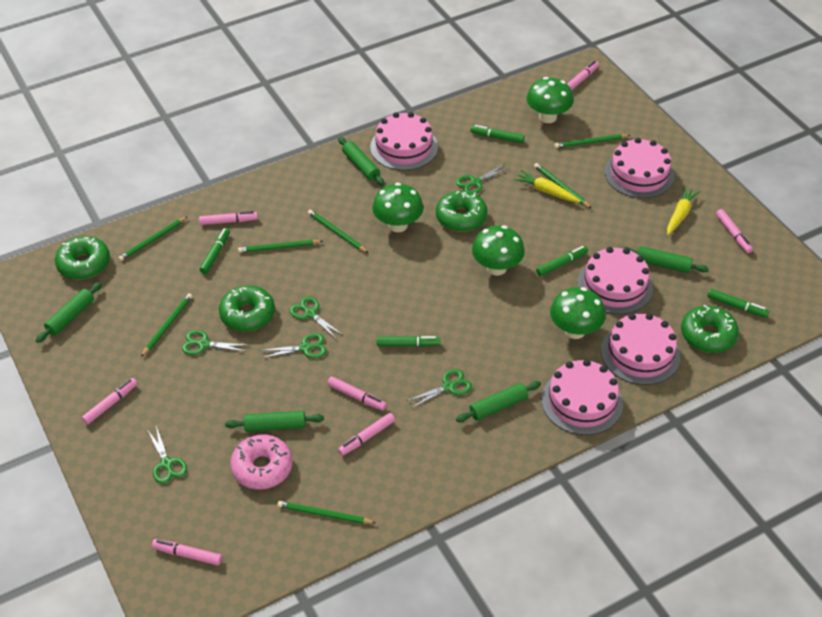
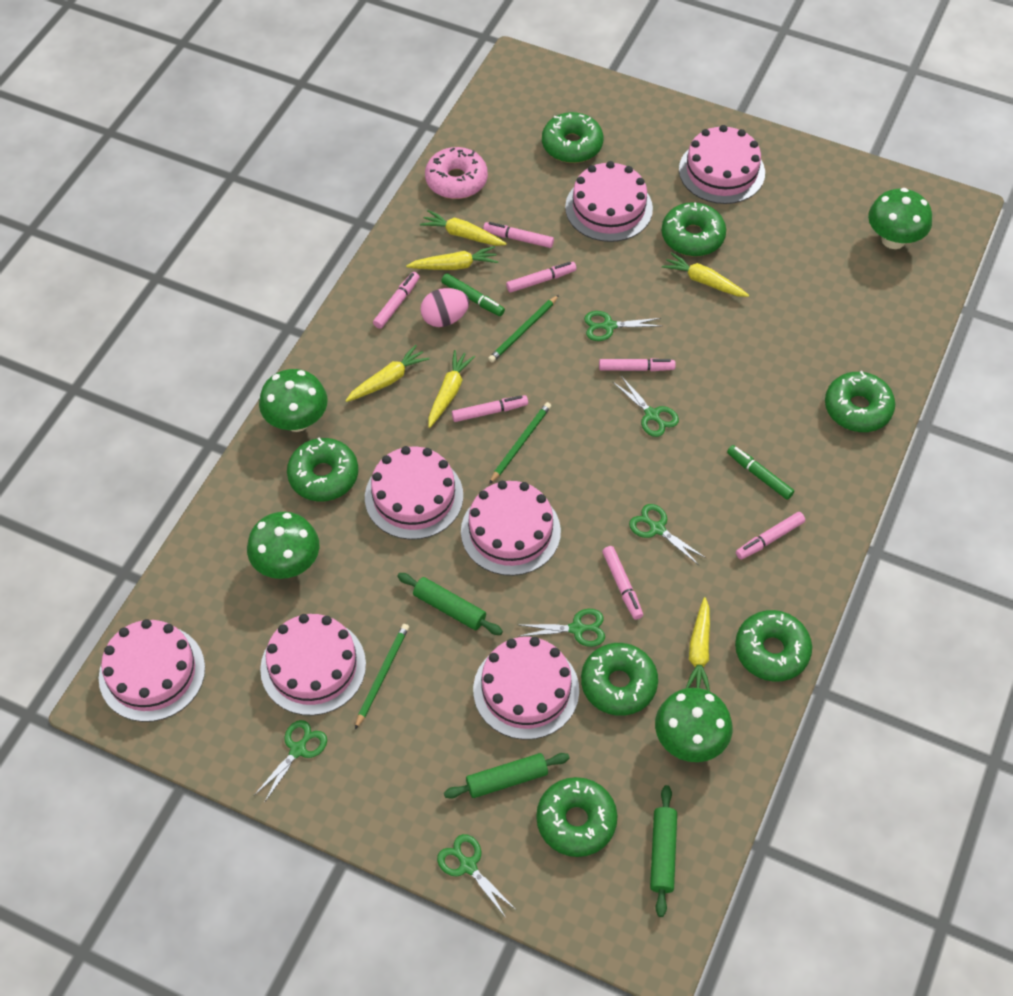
green donut: [55,236,110,280] [219,285,275,332] [436,191,488,232] [681,304,739,353] = 4 -> [287,438,358,501] [536,777,618,857] [542,112,603,163] [581,643,658,716] [661,202,726,257] [735,610,812,682] [825,371,895,432] = 7
green marker: [199,228,230,274] [377,336,440,347] [470,125,525,143] [536,246,588,276] [707,289,769,318] = 5 -> [442,273,505,316] [727,445,794,500] = 2
green pencil: [118,216,188,261] [141,293,192,357] [238,240,323,253] [277,501,376,524] [308,210,368,253] [534,163,592,209] [555,134,630,148] = 7 -> [355,624,409,729] [488,295,559,362] [489,402,551,484] = 3
green rolling pin: [35,282,102,343] [225,411,324,432] [338,137,385,186] [456,381,541,422] [622,246,709,273] = 5 -> [397,573,503,635] [444,753,570,799] [650,785,677,917] = 3
pink cake: [370,112,438,170] [542,359,623,435] [578,247,653,314] [601,313,680,385] [605,138,674,198] = 5 -> [99,619,205,722] [260,614,366,716] [365,446,463,540] [461,481,561,576] [473,637,579,740] [565,161,653,242] [679,125,765,204] = 7
pink egg: none = 0 -> [420,288,469,327] = 1
yellow carrot: [514,170,581,202] [667,186,700,235] = 2 -> [345,345,429,402] [406,246,498,270] [420,210,507,246] [428,350,475,428] [662,252,749,297] [686,597,710,691] = 6

